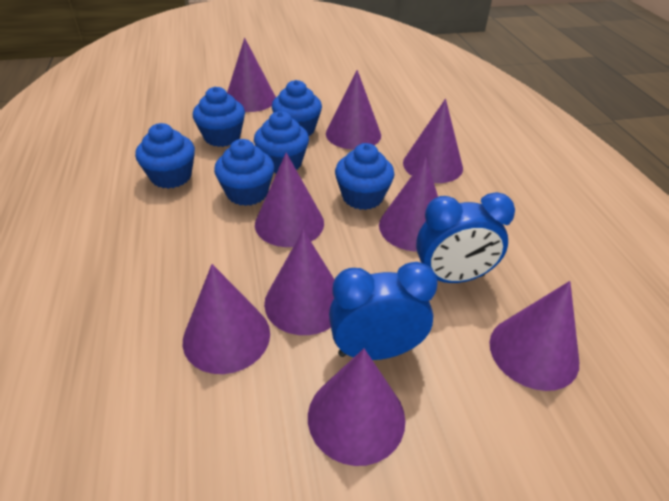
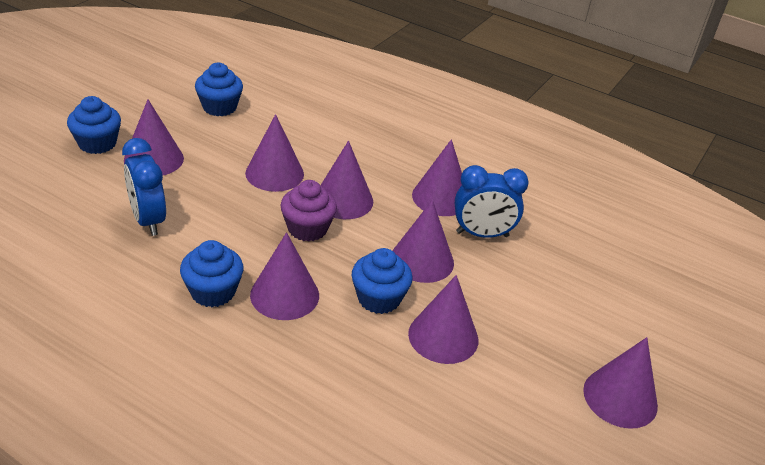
blue cupcake: [135,123,195,189] [193,87,245,147] [214,139,274,206] [254,111,309,174] [272,80,322,136] [335,143,394,210] = 6 -> [67,96,121,154] [180,240,244,307] [195,63,243,116] [352,248,412,314] = 4
purple cone: [183,264,270,374] [227,38,276,112] [255,153,324,247] [264,230,335,335] [308,348,405,466] [326,70,381,150] [379,157,438,252] [403,99,463,183] [489,281,579,391] = 9 -> [124,99,184,175] [245,114,304,192] [250,232,319,320] [320,141,373,219] [392,200,454,283] [408,275,478,364] [412,139,462,216] [583,337,658,429] = 8
purple cupcake: none = 0 -> [280,180,337,242] = 1

